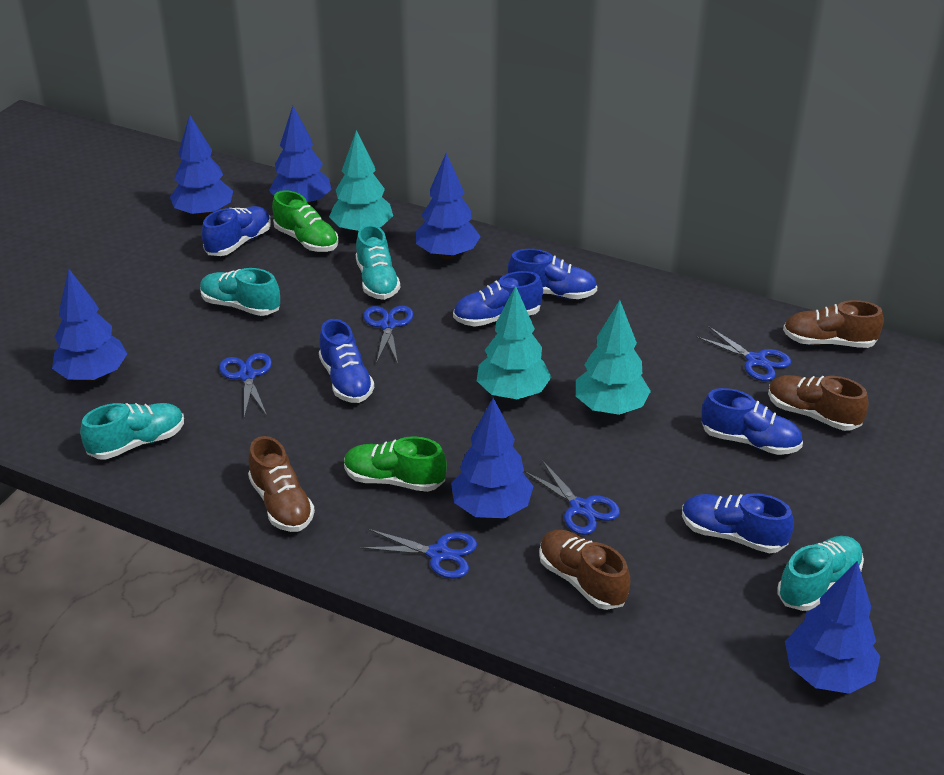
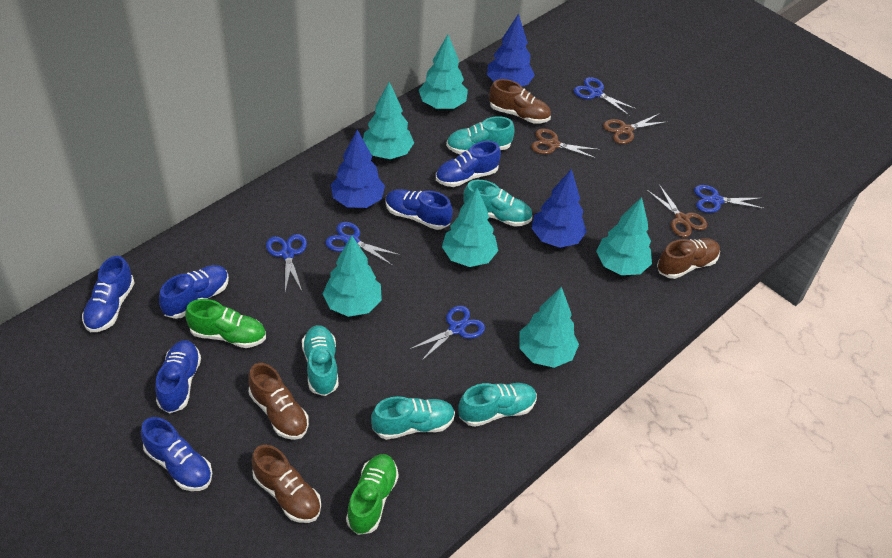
blue tree: [52,269,127,382] [170,114,233,218] [269,106,332,205] [416,153,481,259] [451,398,534,518] [785,561,880,694] = 6 -> [331,130,385,208] [487,14,535,86] [532,169,587,248] = 3
brown scissors: none = 0 -> [531,129,600,159] [603,113,666,144] [647,184,707,237] = 3
turquoise shoe: [80,403,184,460] [200,268,280,316] [356,225,400,300] [777,536,864,611] = 4 -> [302,325,339,396] [371,396,455,440] [446,116,514,154] [458,383,537,427] [463,180,532,227] = 5
turquoise tree: [329,130,393,234] [477,286,551,400] [576,300,651,415] = 3 -> [323,236,382,317] [363,82,414,159] [419,35,468,109] [442,188,498,267] [519,286,579,368] [596,197,652,275] = 6

